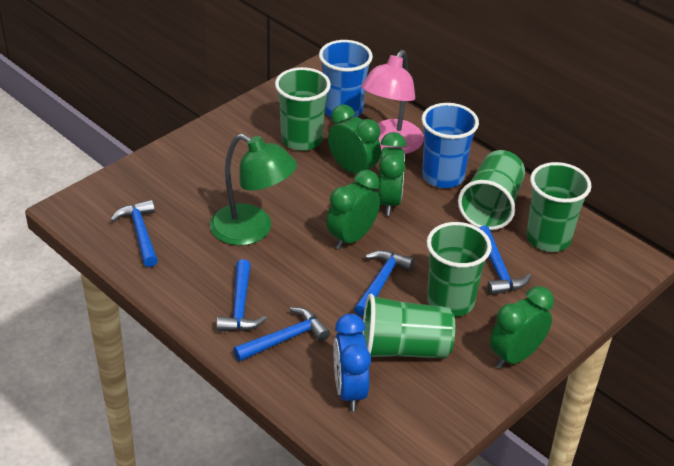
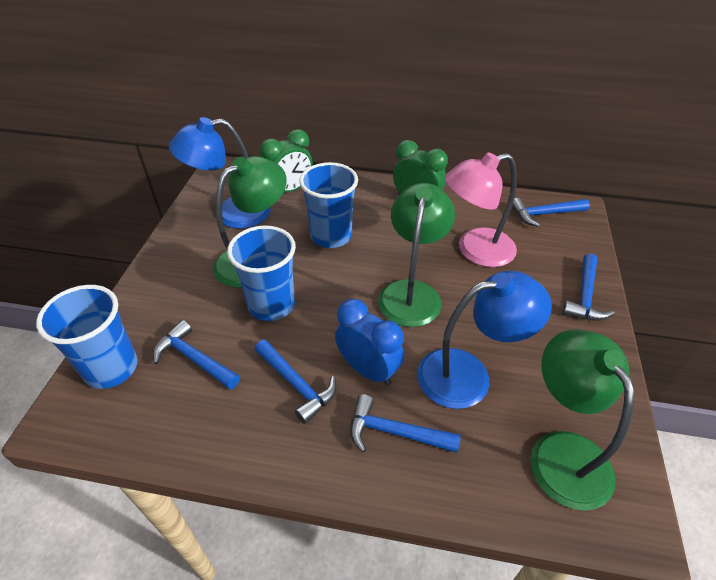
blue cup: [319,40,373,117] [422,103,479,188] = 2 -> [36,285,138,389] [227,225,296,321] [299,162,358,248] = 3
blue lamp: none = 0 -> [169,117,271,229] [417,271,552,409] = 2
green clock: [327,170,380,250] [328,104,381,174] [378,132,406,215] [490,286,554,369] = 4 -> [260,129,313,193] [393,140,448,195] = 2
green cup: [275,67,331,151] [362,294,455,358] [427,222,492,317] [458,150,525,230] [526,162,591,252] = 5 -> none = 0
green lamp: [210,134,297,246] = 1 -> [213,156,287,288] [378,183,455,327] [530,329,634,511] = 3

